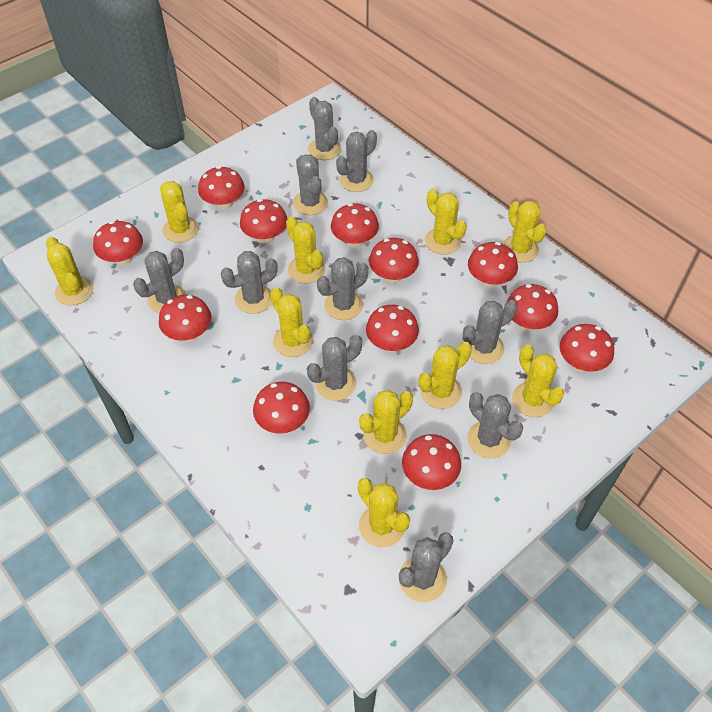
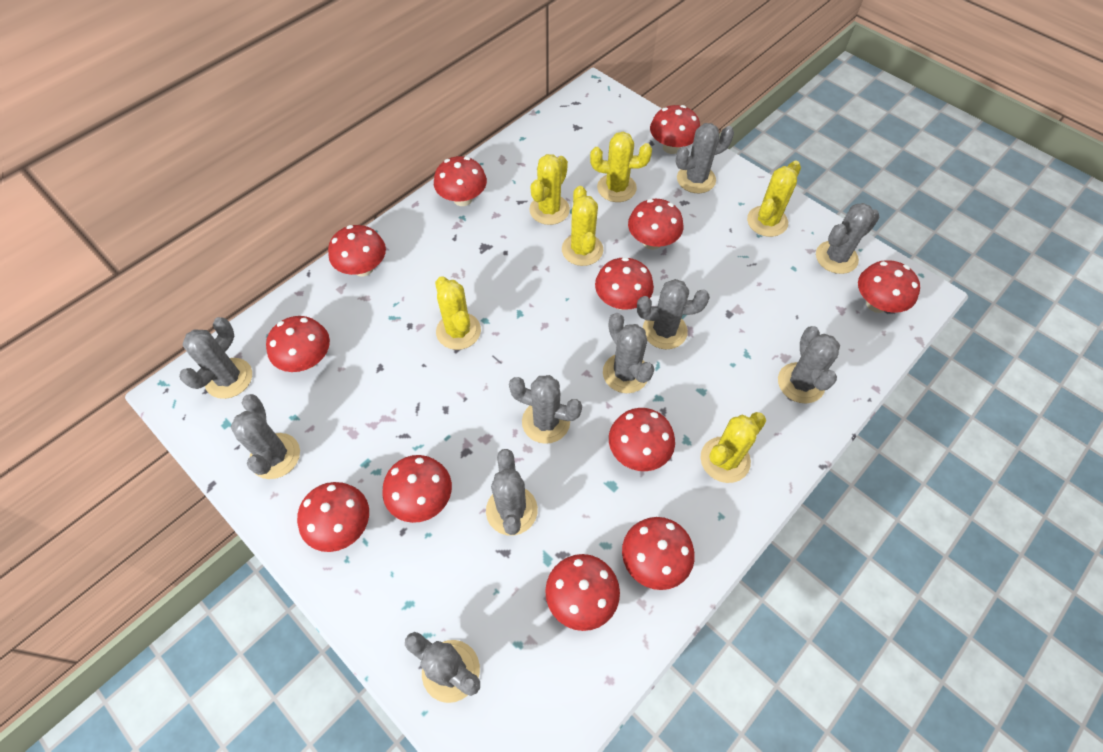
yellow cactus: [46,237,94,306] [160,181,199,243] [270,287,313,357] [286,216,325,284] [358,478,410,547] [359,390,413,454] [419,342,472,409] [425,188,467,254] [503,201,547,263] [512,344,564,417] = 10 -> [435,276,481,350] [529,154,570,225] [562,186,603,266] [590,132,652,202] [700,412,766,483] [747,161,801,237] = 6

